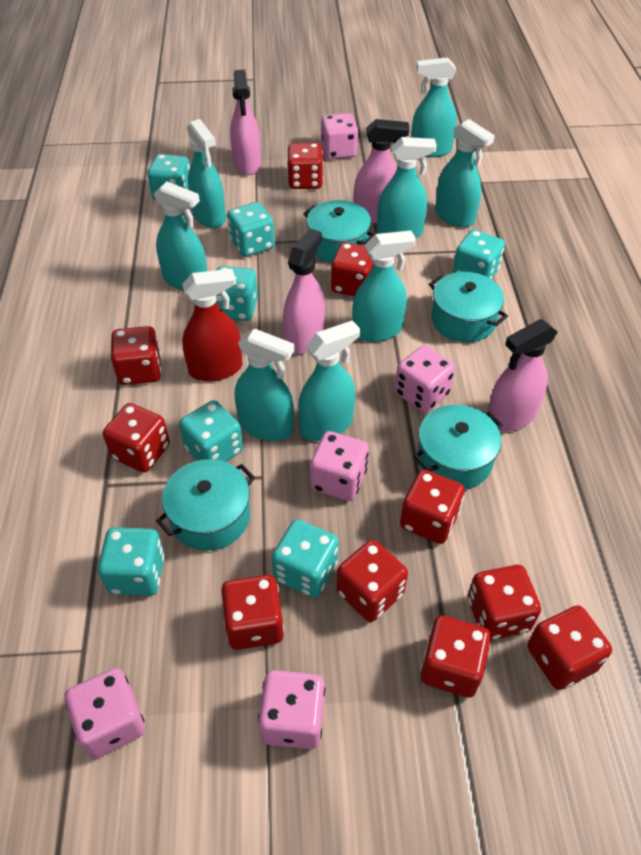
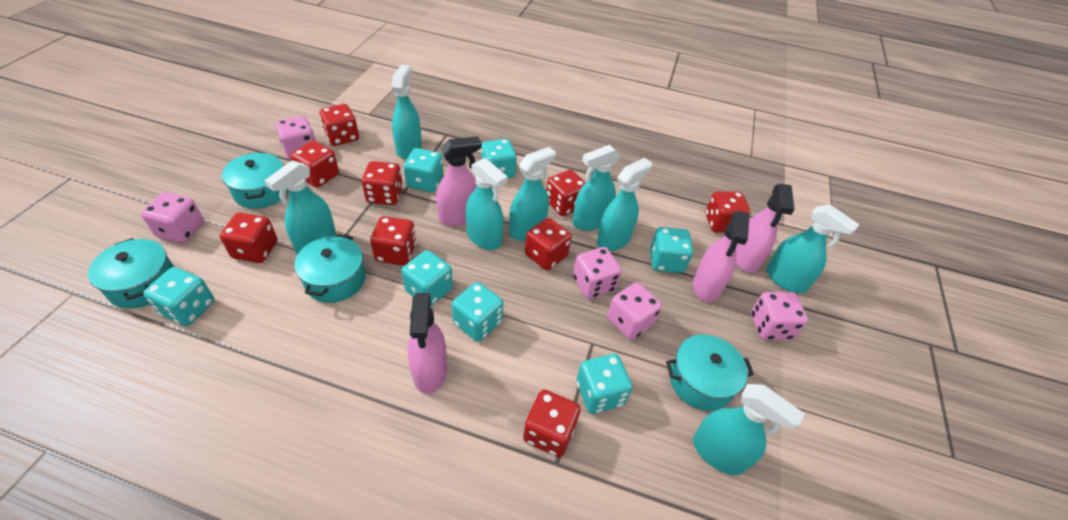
red dice: [103,403,170,473] [111,326,161,385] [221,575,284,650] [287,143,323,189] [331,242,373,296] [336,540,408,622] [400,469,465,544] [420,615,491,698] [468,565,541,640] [527,605,612,690] = 10 -> [220,212,278,263] [291,140,339,188] [319,104,359,146] [362,161,403,205] [370,216,416,266] [523,390,581,457] [525,218,572,270] [546,170,586,216] [705,191,751,233] = 9
red spray bottle: [182,269,243,382] = 1 -> none = 0

